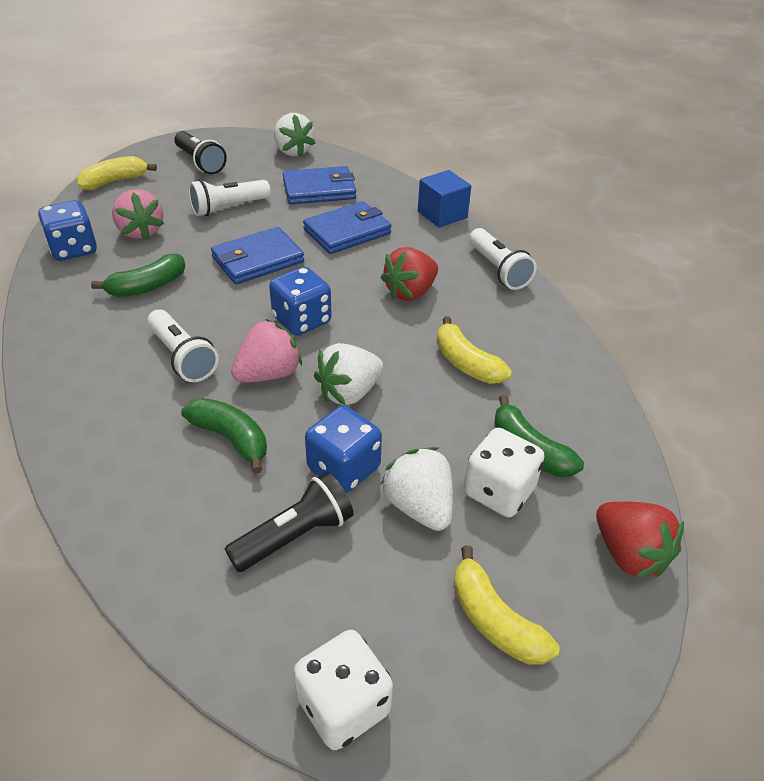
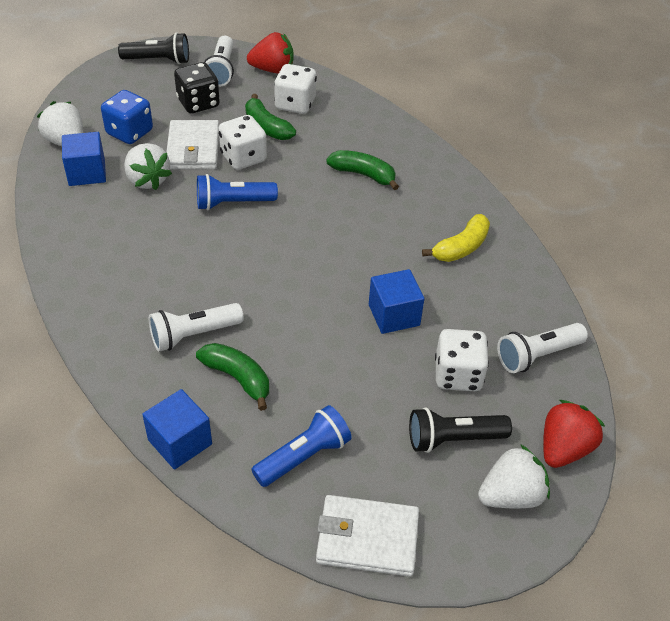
black dice: none = 0 -> [174,62,220,113] = 1
blue cube: [418,170,471,228] = 1 -> [62,132,106,186] [142,389,212,469] [369,269,424,334] = 3
blue dice: [38,200,97,261] [269,267,332,336] [305,405,382,493] = 3 -> [101,90,153,144] = 1
blue flashlight: none = 0 -> [197,174,278,210] [251,405,352,487] = 2
blue wallet: [211,227,304,284] [283,166,356,204] [303,201,392,254] = 3 -> none = 0
pink strawberry: [112,189,164,240] [231,319,302,383] = 2 -> none = 0
white dice: [293,630,393,750] [464,428,545,517] = 2 -> [218,115,267,170] [274,64,317,114] [435,329,489,391] = 3
white wallet: none = 0 -> [166,120,219,170] [316,495,419,577] = 2
yellow banana: [76,156,157,190] [437,316,512,384] [454,546,560,665] = 3 -> [422,214,490,262] = 1

